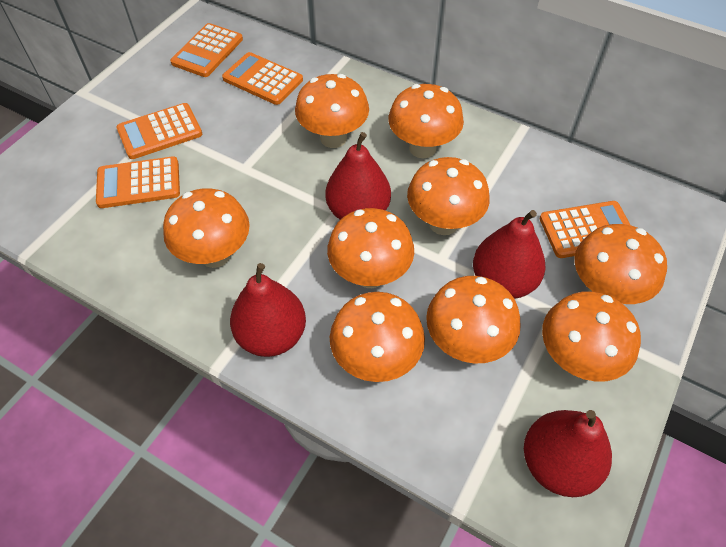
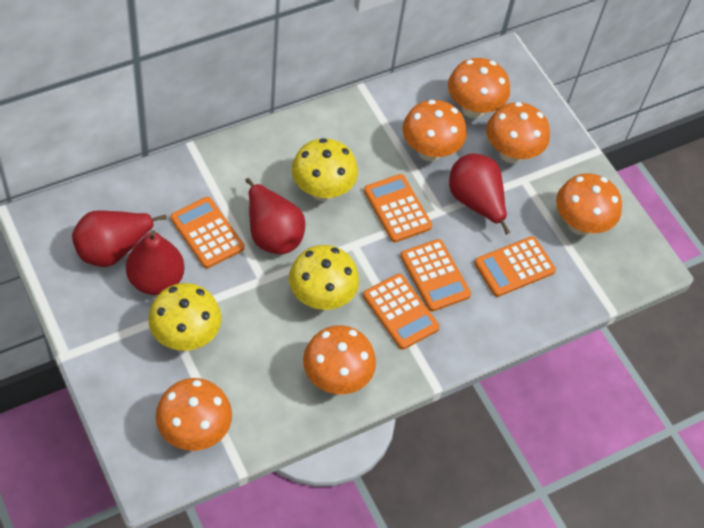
orange mushroom: [163,188,250,268] [295,74,369,148] [327,208,414,288] [330,292,425,382] [388,84,464,158] [407,157,490,235] [426,276,521,363] [542,291,641,382] [574,224,667,304] = 9 -> [156,378,232,451] [303,325,376,394] [402,100,467,161] [448,58,510,118] [486,102,550,163] [556,173,622,235] = 6
yellow mushroom: none = 0 -> [148,283,222,351] [289,245,359,310] [291,138,358,201] = 3

